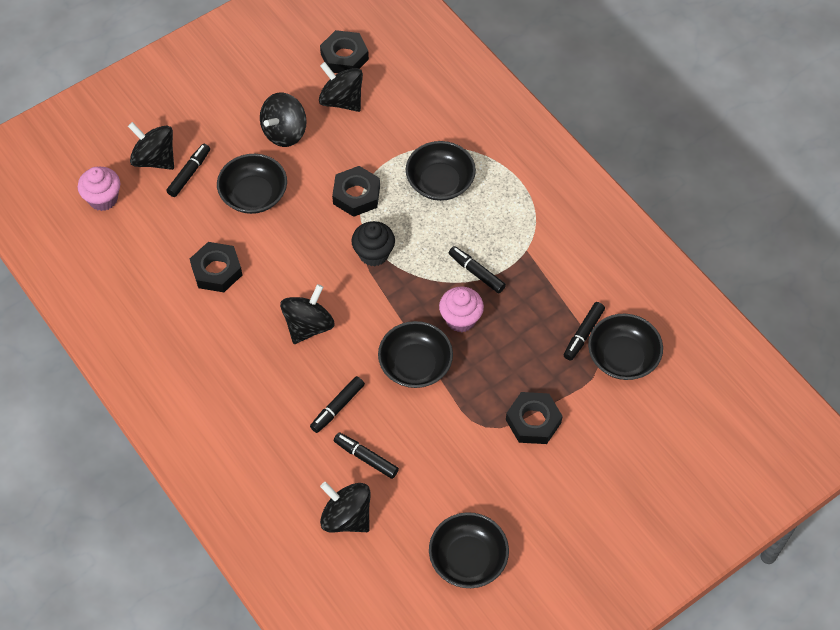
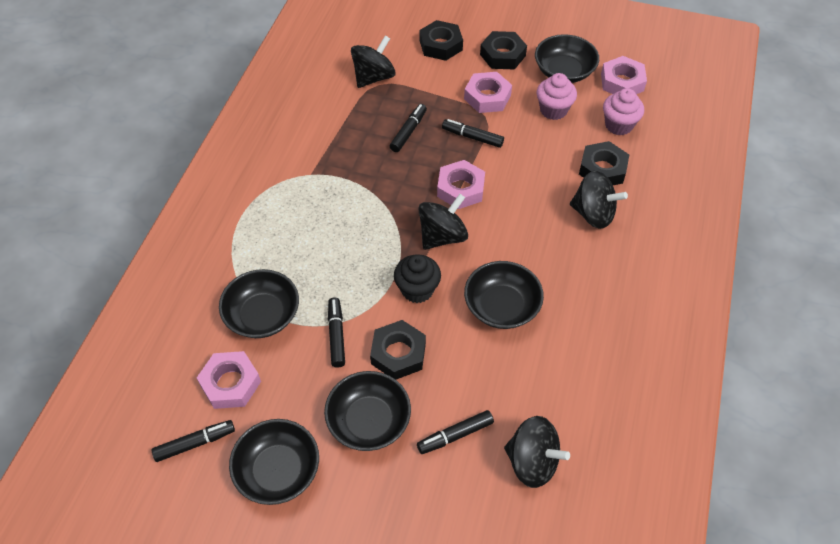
black spinning top: [128,122,174,170] [260,92,307,147] [280,284,335,344] [319,62,363,112] [320,482,371,532] = 5 -> [351,36,396,88] [418,194,468,250] [504,416,570,488] [570,171,628,229] = 4
pink nut: none = 0 -> [197,351,261,409] [437,160,485,209] [464,72,512,113] [601,56,647,94] = 4

